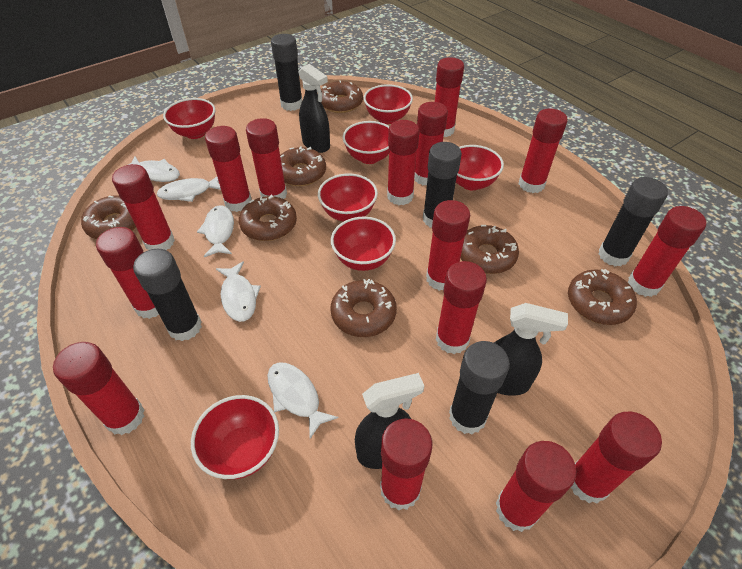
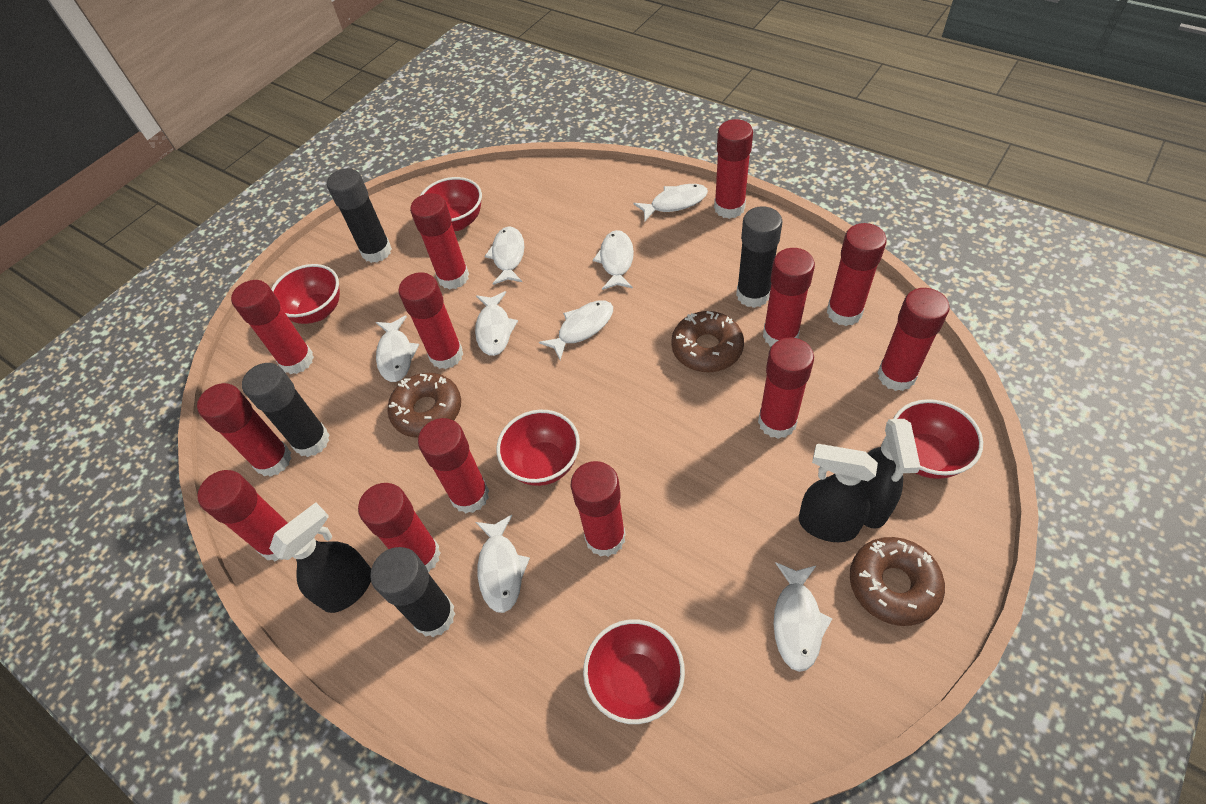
black glue stick: [133,249,202,341] [271,34,302,111] [423,142,462,228] [449,341,510,434] [598,177,668,266] = 5 -> [242,363,329,457] [327,168,392,263] [370,547,455,637] [736,206,782,308] = 4
brown donut: [81,195,136,239] [239,195,297,241] [280,146,326,186] [321,80,363,113] [330,279,397,337] [460,225,519,274] [568,269,637,325] = 7 -> [387,373,461,438] [671,311,744,372] [850,537,945,626] = 3
red bowl: [163,98,215,139] [191,395,279,479] [318,173,378,222] [331,217,396,271] [342,121,390,164] [363,84,413,124] [456,145,504,190] = 7 -> [271,264,340,324] [420,177,482,231] [496,410,580,486] [583,619,685,724] [893,399,983,479] = 5
red glue stick: [53,342,145,435] [96,227,159,319] [112,164,175,250] [205,126,252,212] [246,118,287,199] [380,418,432,510] [387,120,420,205] [414,102,448,186] [426,200,470,291] [435,57,464,137] [436,261,487,354] [496,441,576,532] [519,108,568,193] [571,411,662,503] [628,206,706,297] = 15 -> [197,383,292,477] [197,470,288,561] [231,280,314,374] [358,483,441,573] [398,272,463,369] [410,193,469,290] [418,418,489,513] [571,461,626,557] [714,119,753,219] [758,337,814,439] [763,248,815,347] [827,223,887,326] [878,288,949,391] = 13
white fish: [128,156,180,182] [157,177,221,202] [197,205,234,257] [216,261,261,322] [268,362,338,439] = 5 -> [376,315,419,382] [475,291,518,356] [476,515,530,613] [484,226,524,285] [539,300,613,360] [593,230,634,290] [633,184,708,221] [774,562,832,672] = 8

